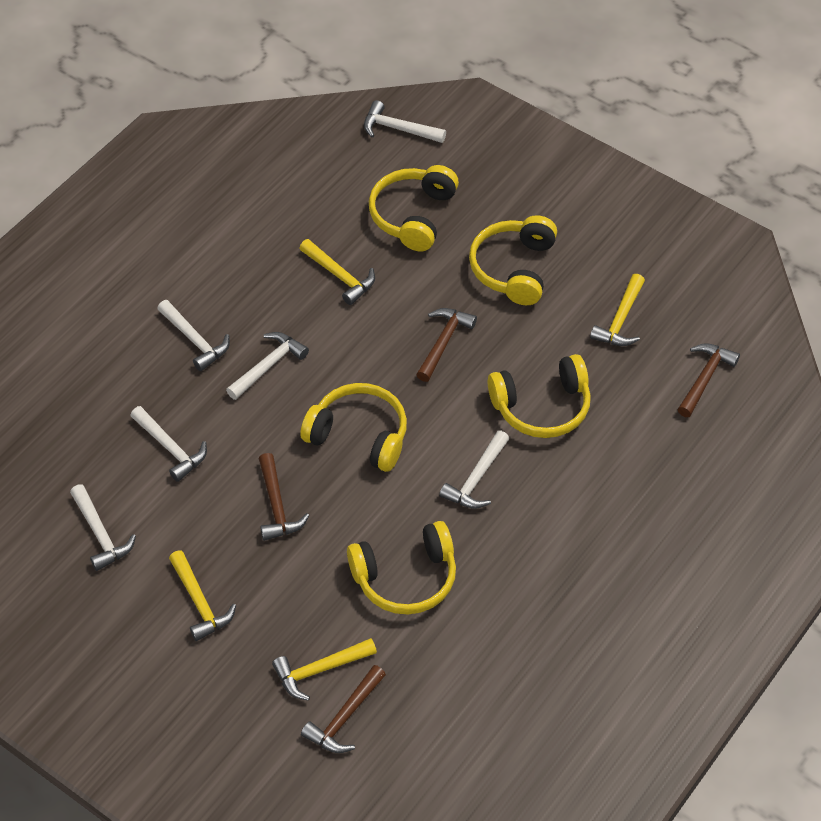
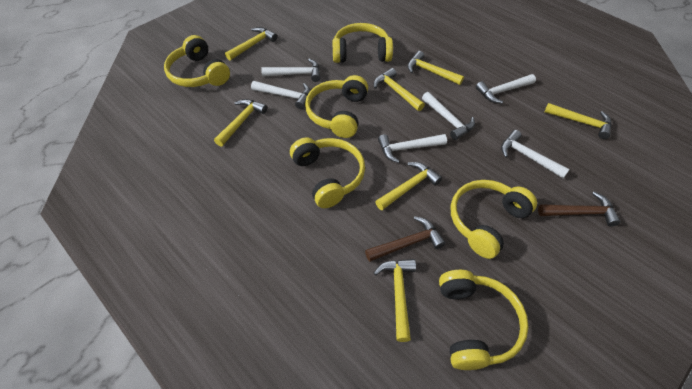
brown hammer: [259,453,309,541] [301,665,386,753] [416,308,477,382] [677,343,740,417] = 4 -> [365,216,446,262] [538,192,621,227] = 2
yellow hammer: [169,550,236,641] [272,638,377,701] [299,239,375,305] [590,274,645,346] = 4 -> [214,99,267,147] [225,27,277,60] [374,68,425,111] [374,259,416,342] [375,162,442,210] [407,51,464,85] [545,103,612,139] = 7
yellow headphones: [300,383,407,472] [347,521,456,614] [369,165,459,251] [469,215,557,305] [488,354,591,438] = 5 -> [164,35,230,87] [290,137,365,208] [305,75,368,138] [332,23,393,63] [439,270,529,370] [451,180,537,259] = 6

